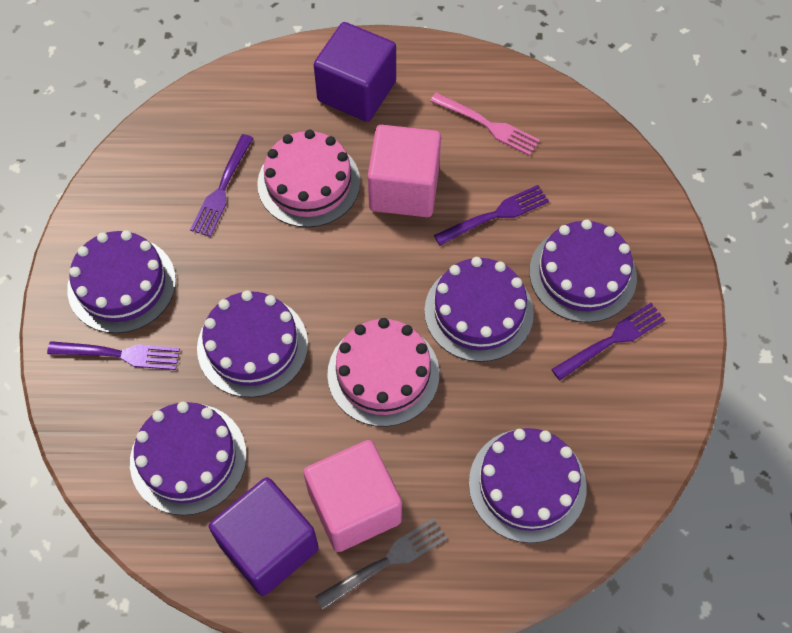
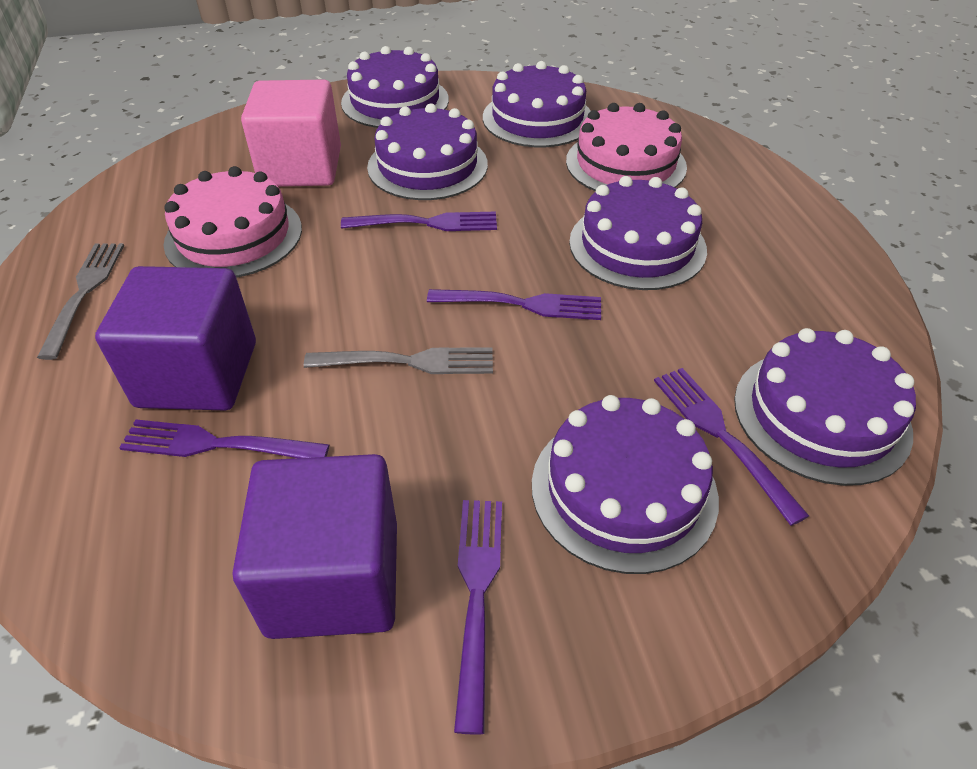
grey fork: [315,518,447,610] = 1 -> [37,243,124,360] [304,347,493,374] = 2
pink cube: [303,440,402,552] [368,125,441,217] = 2 -> [241,79,341,187] = 1
pink fork: [430,92,540,156] = 1 -> none = 0
purple fork: [47,341,180,370] [190,134,254,237] [434,185,549,246] [551,303,666,380] = 4 -> [119,420,329,458] [341,211,497,231] [427,289,601,320] [454,500,502,735] [654,368,809,526] = 5

